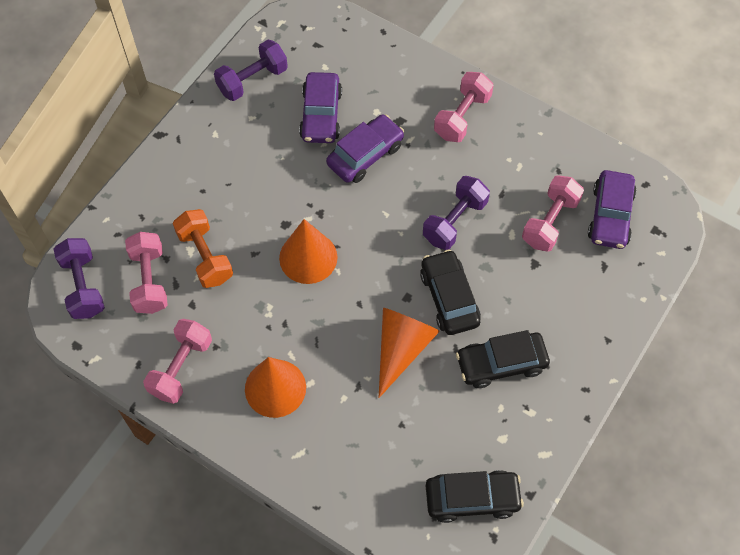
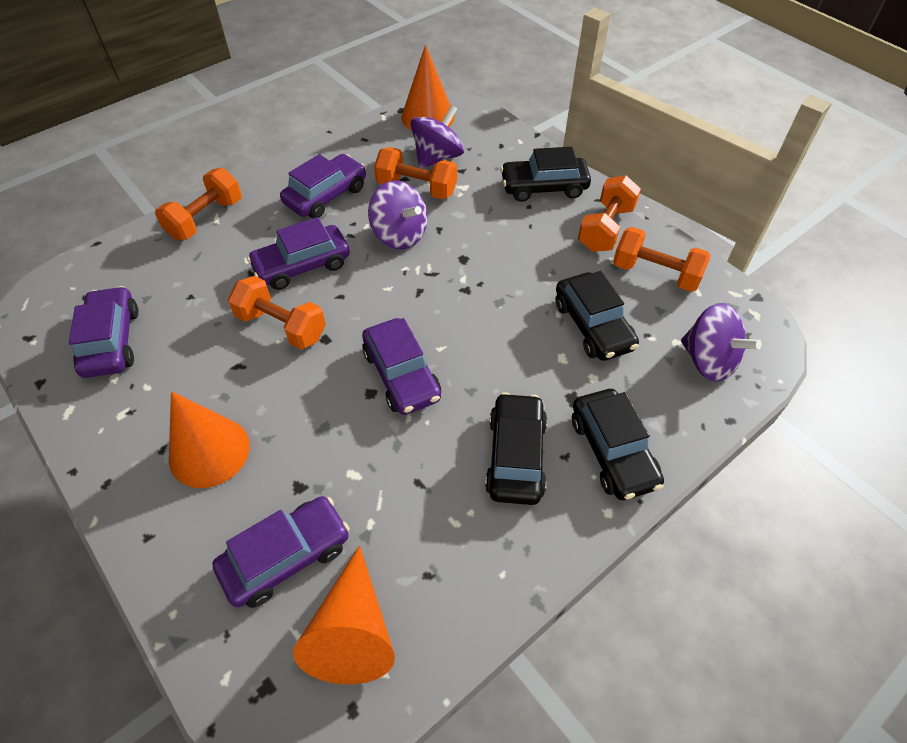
black car: [420,249,481,335] [426,470,524,523] [456,330,550,388] = 3 -> [485,392,547,505] [500,147,591,202] [555,271,639,361] [572,389,664,500] = 4
orange dumbbell: [173,209,233,288] = 1 -> [155,168,242,240] [228,276,326,349] [374,147,457,199] [578,175,641,252] [613,227,711,292] = 5
pink dumbbell: [125,232,168,314] [143,319,212,404] [434,72,494,142] [522,175,584,252] = 4 -> none = 0
purple car: [299,72,342,143] [326,114,404,183] [588,170,637,249] = 3 -> [69,286,138,378] [212,496,350,608] [247,217,350,290] [280,154,366,218] [362,318,441,415] = 5
purple dumbbell: [53,238,105,319] [214,40,288,101] [423,176,490,250] = 3 -> none = 0
purple spinning top: none = 0 -> [368,180,428,249] [411,105,464,169] [681,303,762,382] = 3

